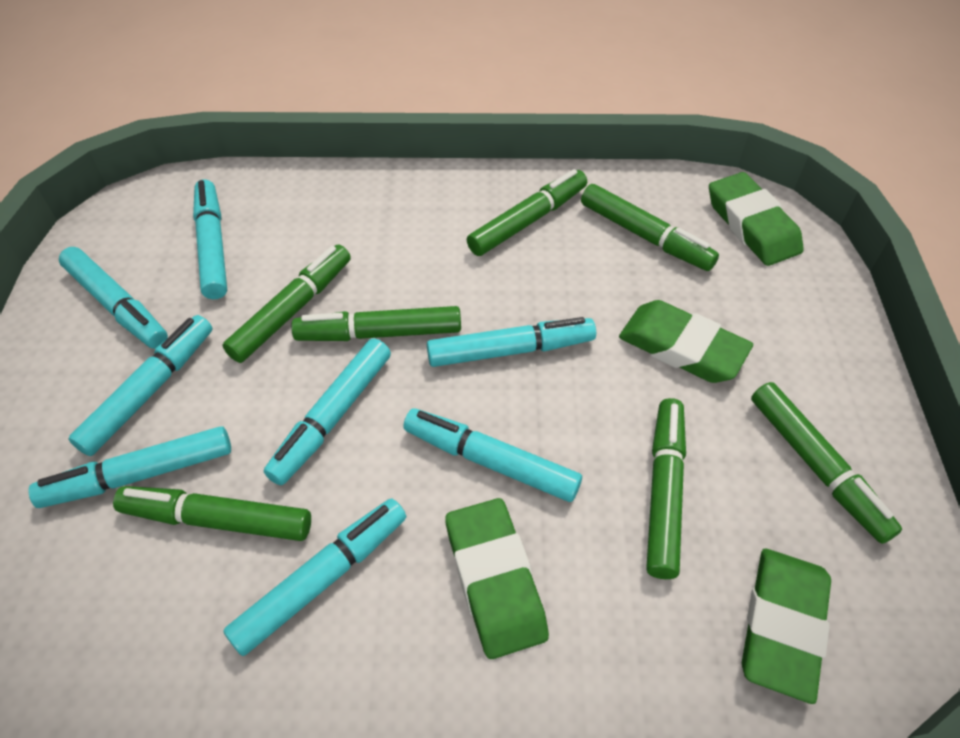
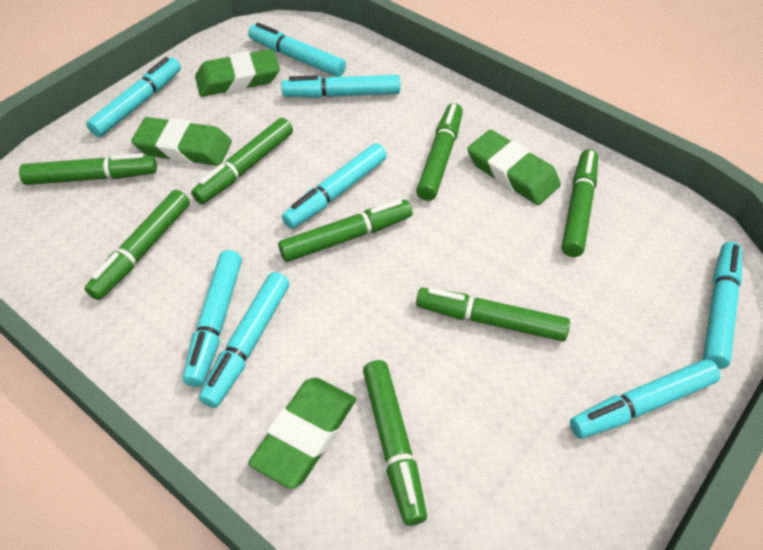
green marker: [113,486,311,541] [223,245,351,363] [291,306,461,341] [467,169,587,256] [581,184,719,271] [646,398,686,579] [751,382,902,544] = 7 -> [19,153,157,185] [84,190,190,300] [191,118,293,204] [278,199,413,262] [363,360,427,526] [416,103,463,201] [416,288,570,341] [562,149,598,257] = 8

